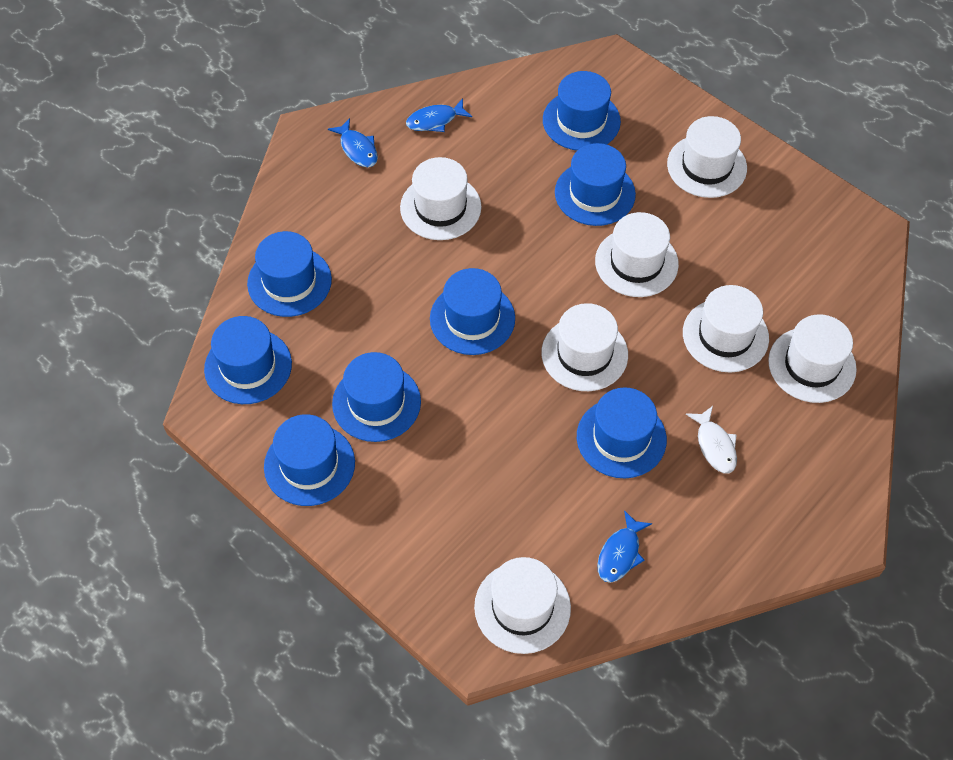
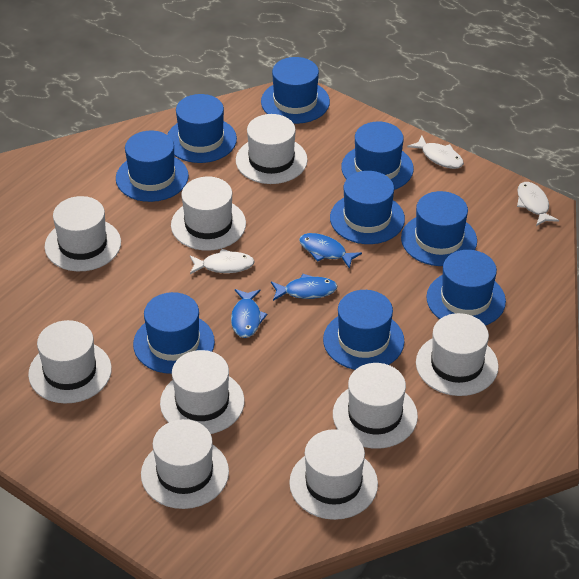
blue hat: [204,316,292,404] [247,231,332,317] [264,414,355,506] [332,352,421,442] [430,268,515,355] [543,71,621,151] [555,143,636,226] [577,387,667,478] = 8 -> [116,130,189,202] [133,292,215,374] [167,94,237,163] [261,57,330,124] [323,290,405,370] [330,171,405,244] [341,122,414,190] [401,191,477,266] [426,250,506,326] = 9
white fish: [686,406,737,474] = 1 -> [190,249,255,274] [407,136,464,169] [517,182,559,226] = 3
white hat: [400,157,481,240] [474,557,571,654] [541,303,628,391] [595,212,679,297] [667,116,747,198] [683,285,769,373] [768,314,857,403] = 7 -> [28,320,112,404] [45,196,121,271] [141,419,229,509] [160,350,244,434] [171,177,246,251] [236,114,308,184] [289,429,378,520] [333,363,418,449] [416,313,499,396] = 9

